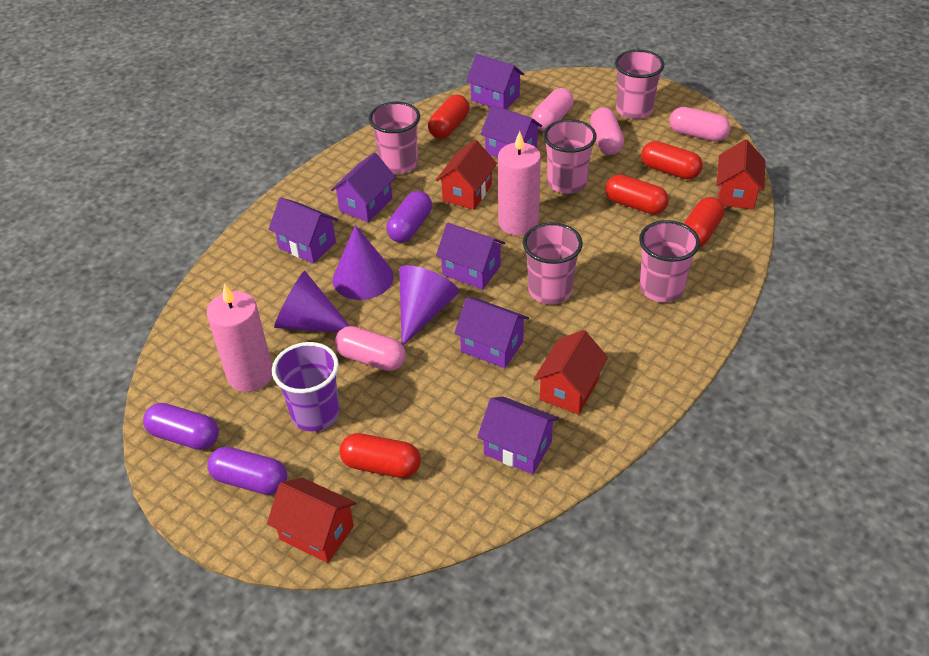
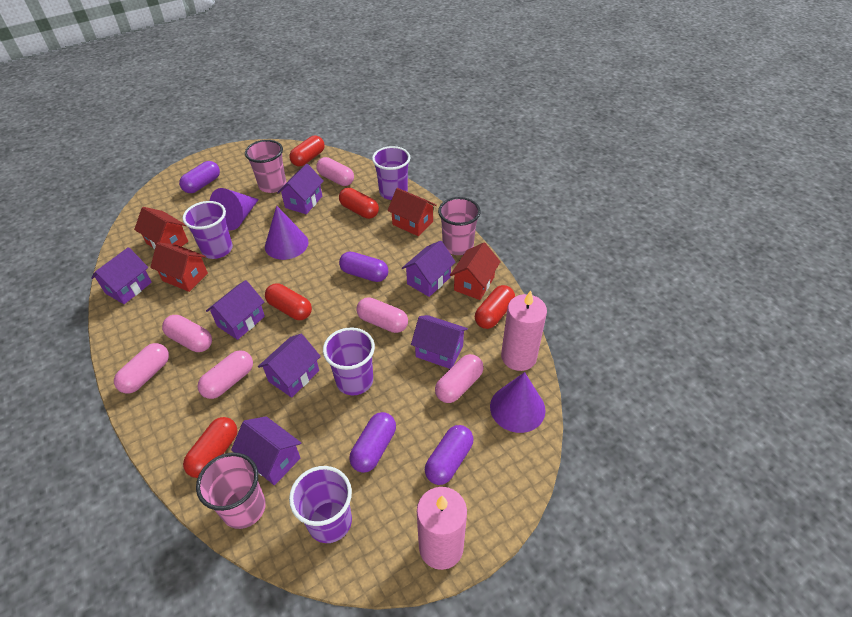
pink capsule: [335,326,406,371] [532,88,574,131] [590,108,624,155] [669,107,730,141] = 4 -> [114,343,169,393] [162,315,212,352] [198,350,253,399] [316,157,354,186] [356,297,408,333] [435,354,484,403] = 6
pink cup: [369,102,420,174] [523,222,583,304] [543,119,597,194] [615,50,664,119] [639,220,700,302] = 5 -> [196,452,266,529] [245,140,286,193] [438,197,481,255] = 3
purple capsule: [143,403,219,450] [207,447,287,495] [386,191,432,243] = 3 -> [179,161,220,193] [339,251,388,282] [349,412,396,473] [425,425,473,485] = 4
purple cup: [272,342,340,431] = 1 -> [182,201,233,259] [289,466,352,543] [323,327,375,395] [372,146,410,200] = 4

